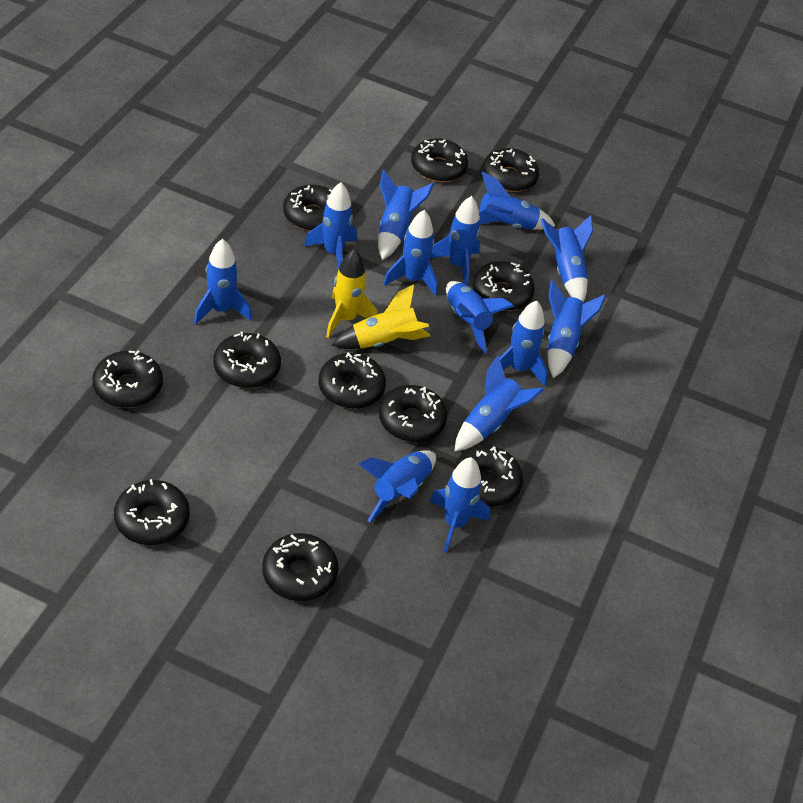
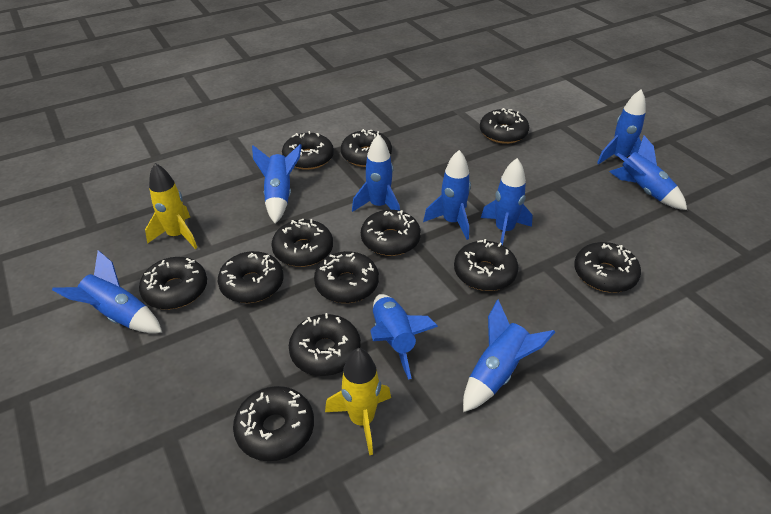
black donut: [92,350,163,408] [114,479,190,545] [213,332,281,388] [262,533,339,601] [283,185,332,231] [319,352,386,409] [379,385,447,442] [411,138,468,182] [453,446,523,506] [473,261,535,311] [482,148,539,192] = 11 -> [139,257,207,310] [218,251,284,303] [233,386,314,461] [271,219,333,267] [282,131,334,170] [289,313,361,376] [314,251,379,303] [341,129,392,167] [361,210,421,256] [454,239,518,291] [480,108,529,144] [574,242,641,293] = 12
blue rocket: [194,239,252,325] [304,182,357,269] [358,450,436,522] [378,170,434,260] [383,210,438,296] [429,457,490,552] [430,196,480,285] [446,281,514,354] [455,356,544,451] [479,172,556,230] [499,301,548,386] [540,215,593,302] [548,280,606,378] = 13 -> [52,250,162,333] [252,144,302,224] [352,134,400,212] [370,294,438,380] [423,150,471,240] [463,300,555,412] [481,158,533,245] [597,89,646,164] [609,136,687,210] = 9

